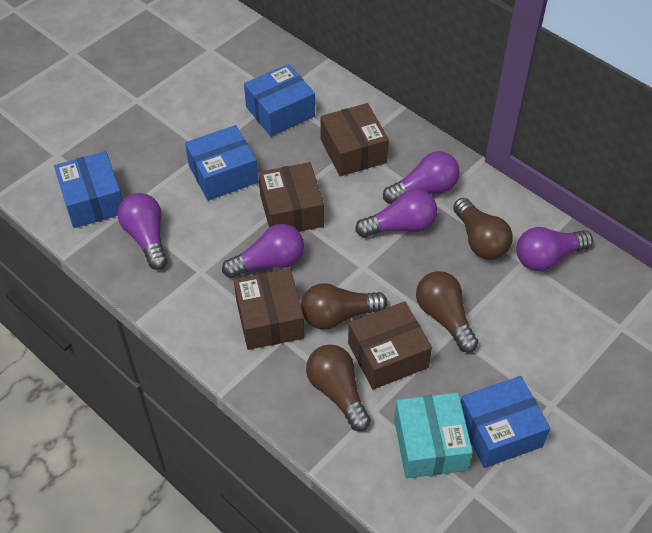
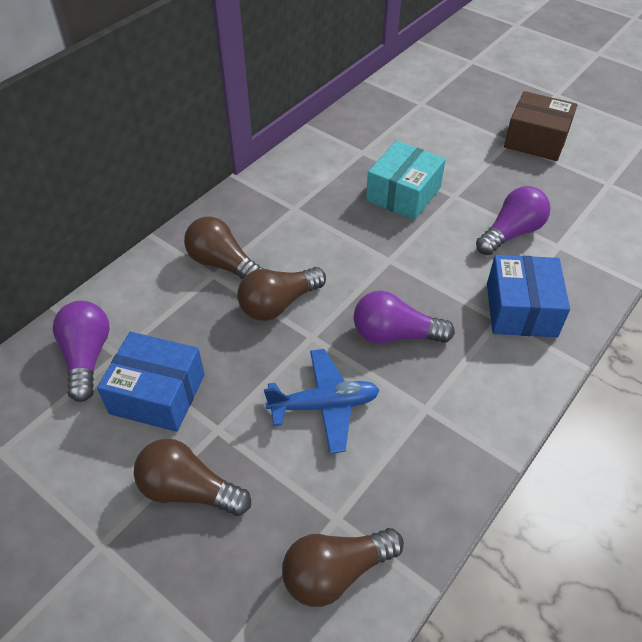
blue box: [54,151,123,228] [185,125,258,201] [244,64,315,137] [461,376,550,468] = 4 -> [97,332,205,432] [487,255,570,337] = 2
blue plane: none = 0 -> [264,349,379,454] = 1
brown box: [234,268,304,350] [258,162,324,232] [320,103,389,176] [348,301,432,390] = 4 -> [504,91,578,161] = 1
purple light bulb: [118,193,167,270] [222,224,304,278] [355,189,437,238] [383,151,460,204] [516,227,593,271] = 5 -> [53,301,110,402] [353,291,455,344] [476,186,550,255] = 3

